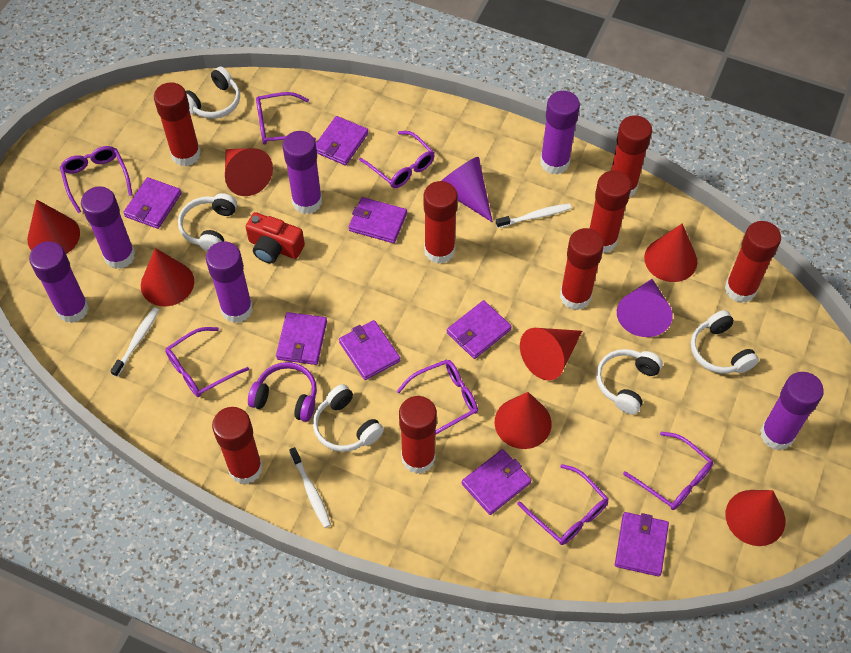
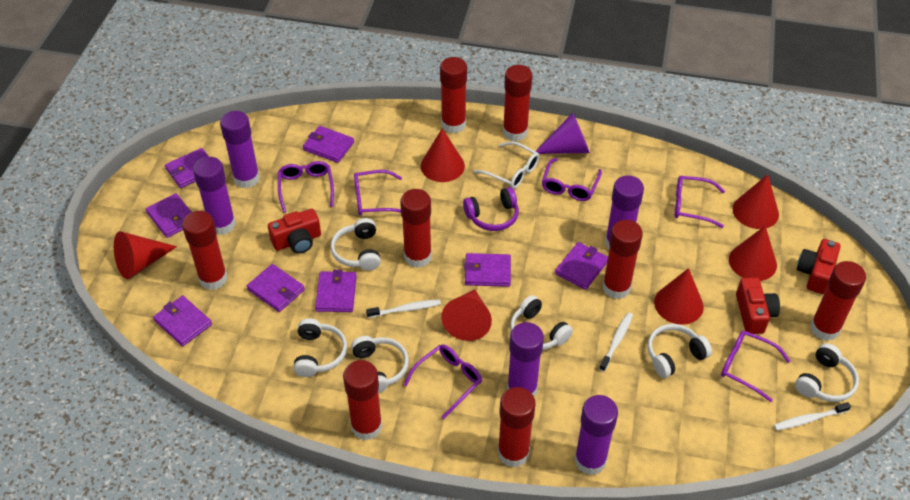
purple cone: [442,157,493,223] [617,279,673,337] = 2 -> [535,113,590,154] = 1
purple glasses: [60,146,132,213] [165,327,249,397] [256,92,316,145] [359,131,435,188] [397,359,478,435] [517,464,609,545] [623,432,713,510] = 7 -> [278,161,334,213] [354,170,402,216] [404,344,482,419] [542,158,602,201] [675,176,725,228] [721,331,790,402] = 6
purple glue stick: [29,241,89,323] [81,186,135,269] [206,242,253,323] [282,131,322,214] [540,91,580,175] [760,372,824,450] = 6 -> [193,157,236,235] [220,111,260,188] [507,322,544,396] [574,395,618,475] [605,175,644,249] = 5
red camera: [246,212,305,264] = 1 -> [268,209,321,254] [736,277,780,334] [797,239,841,294] = 3
red cone: [27,199,80,254] [141,248,194,306] [225,148,273,196] [494,392,552,449] [520,328,582,381] [644,223,697,282] [726,490,786,546] = 7 -> [114,231,177,279] [421,128,465,182] [441,289,492,341] [654,268,704,325] [729,226,777,281] [733,174,779,229] = 6
white glasses: none = 0 -> [474,141,539,189] = 1
white headphones: [178,193,237,251] [186,67,240,119] [313,384,384,452] [596,349,663,414] [691,310,759,373] = 5 -> [293,318,347,377] [331,218,381,271] [351,336,409,393] [510,295,573,350] [647,324,712,378] [795,343,859,402] = 6

